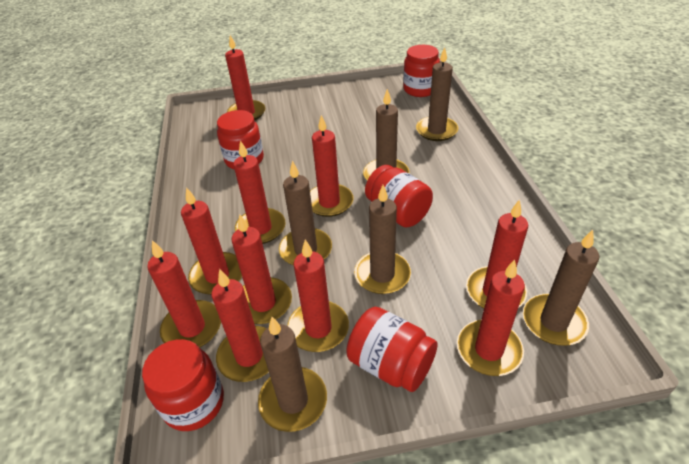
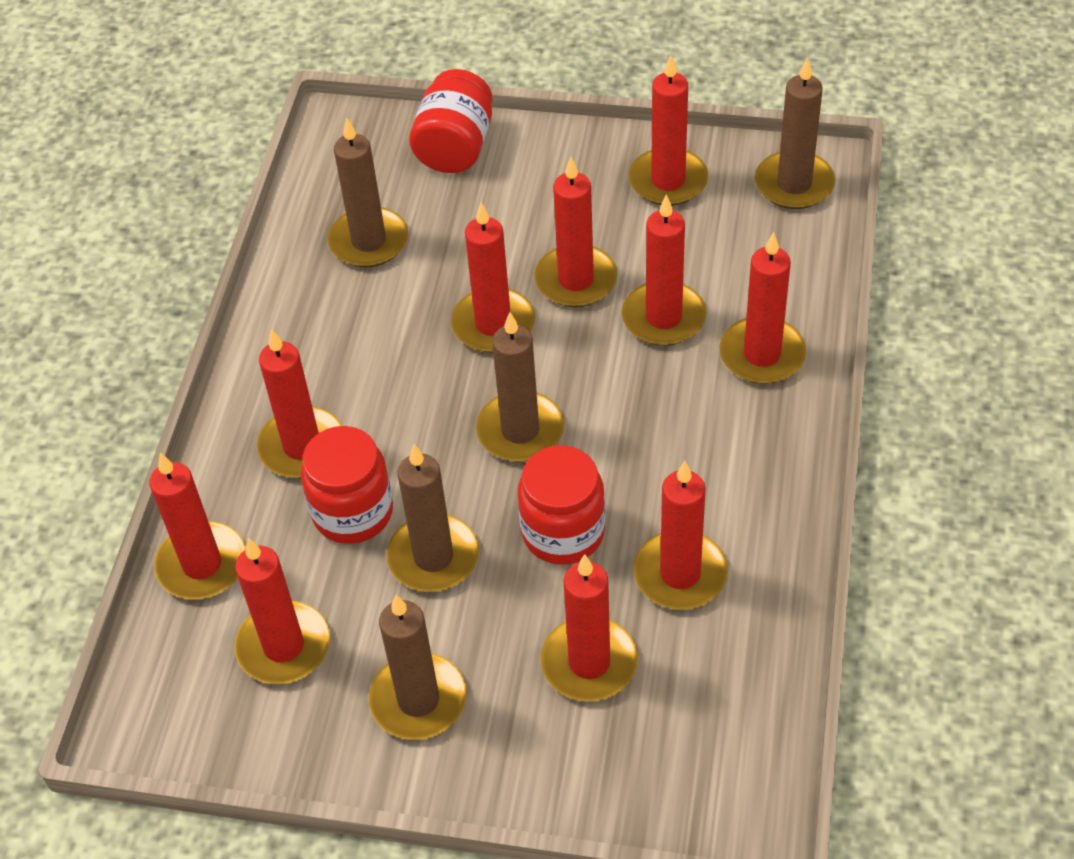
brown candle: [258,317,327,432] [279,161,332,265] [354,185,411,294] [363,89,410,180] [416,47,458,141] [523,230,599,346] = 6 -> [328,118,408,267] [369,594,467,740] [386,444,479,592] [476,312,564,462] [755,57,835,209] = 5
red jar: [142,339,224,431] [217,110,264,169] [346,307,438,392] [365,165,433,227] [403,45,440,97] = 5 -> [301,426,393,544] [409,69,493,173] [518,445,605,565] = 3

